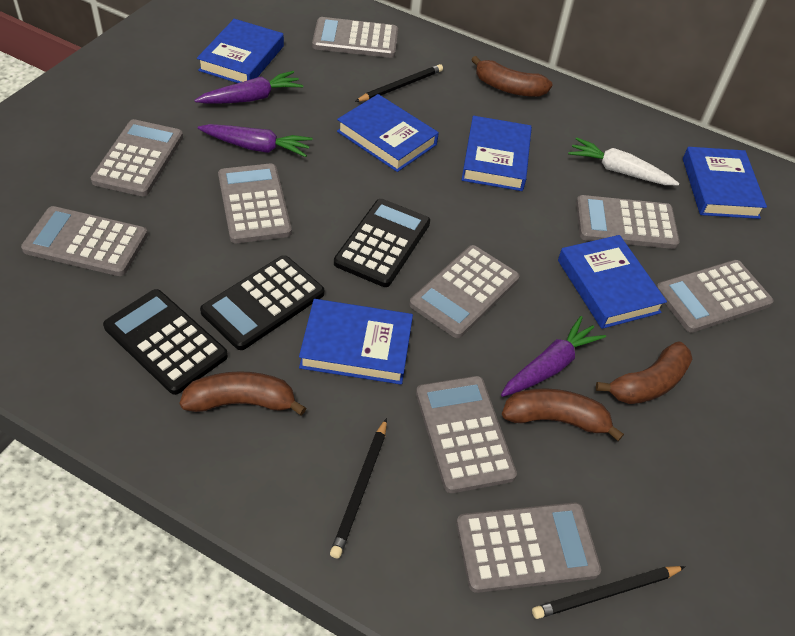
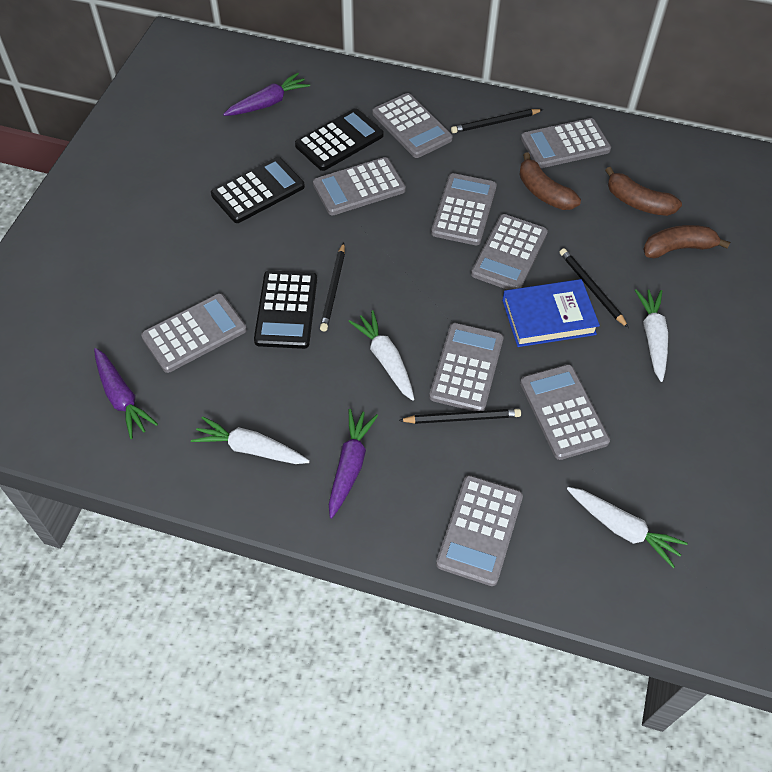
black pencil: [330,418,387,558] [355,64,443,102] [532,566,686,619] = 3 -> [320,243,345,332] [398,409,521,424] [451,109,543,133] [560,248,629,328] = 4
blue book: [197,19,284,83] [299,299,413,385] [337,94,439,172] [462,116,532,191] [558,235,667,329] [683,147,767,219] = 6 -> [502,279,600,347] = 1
brown banana: [180,371,306,416] [471,56,552,97] [502,388,624,441] [596,342,692,404] = 4 -> [519,153,581,210] [605,167,682,216] [643,225,730,258] = 3
white carrot: [568,137,679,185] = 1 -> [191,416,310,464] [348,310,414,401] [567,487,688,568] [635,289,668,382] = 4

